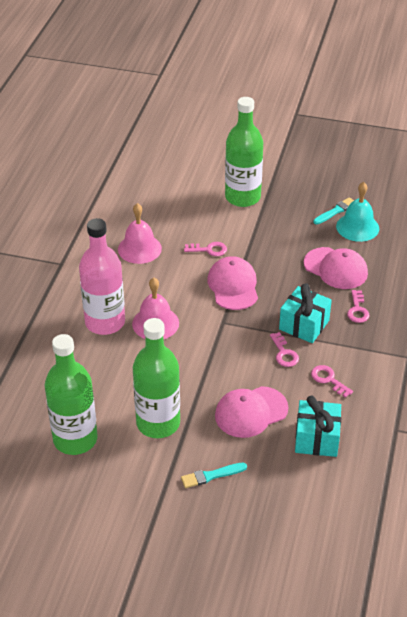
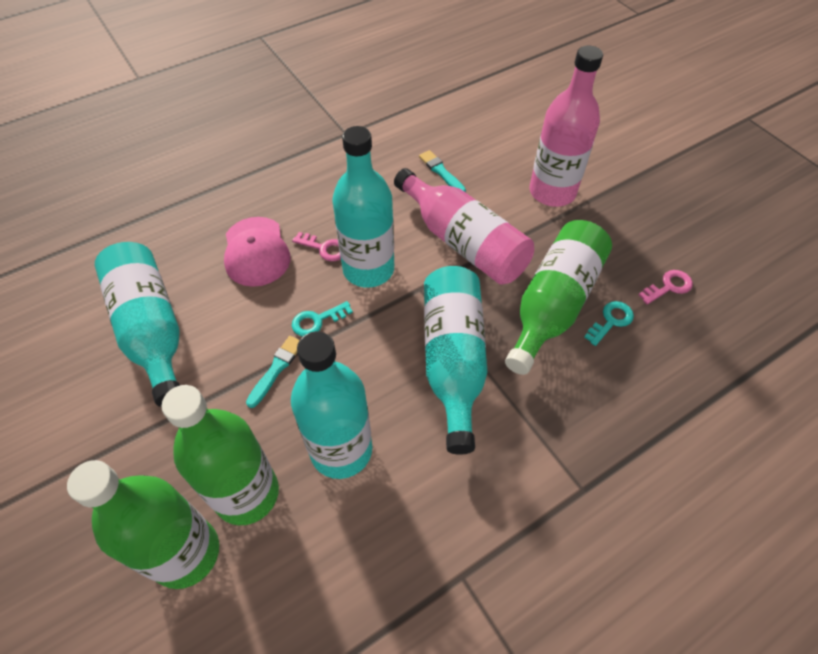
pink bell: [118,203,162,264] [132,278,179,339] = 2 -> none = 0
pink bottle: [79,218,125,335] = 1 -> [394,168,534,285] [530,46,603,207] = 2
pink cap: [207,256,258,310] [215,386,289,438] [304,247,368,289] = 3 -> [224,217,290,287] = 1
pink key: [184,242,227,256] [270,332,299,367] [311,365,353,398] [347,290,370,323] = 4 -> [292,232,341,261] [638,270,693,305] = 2
turquoise bell: [336,182,379,242] = 1 -> none = 0
turquoise bottle: none = 0 -> [95,242,180,407] [291,331,372,479] [332,126,394,288] [424,266,488,455] = 4
turquoise gift: [279,283,332,343] [295,396,341,457] = 2 -> none = 0
turquoise key: none = 0 -> [292,301,353,337] [584,301,634,346] = 2

